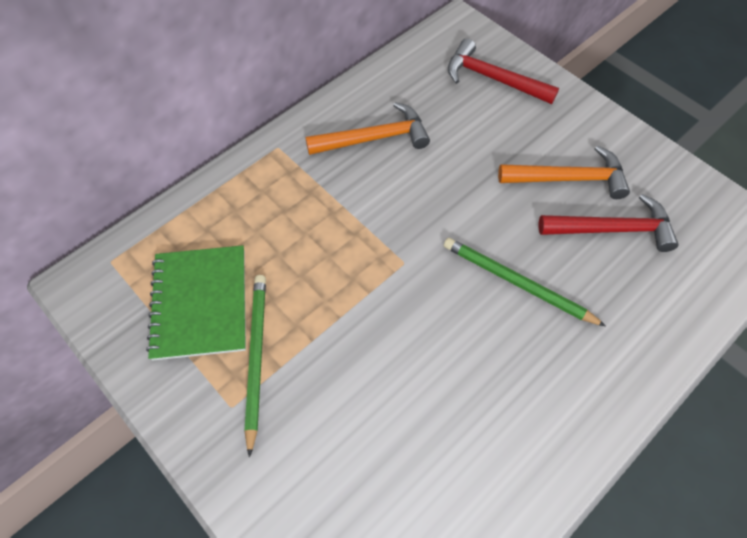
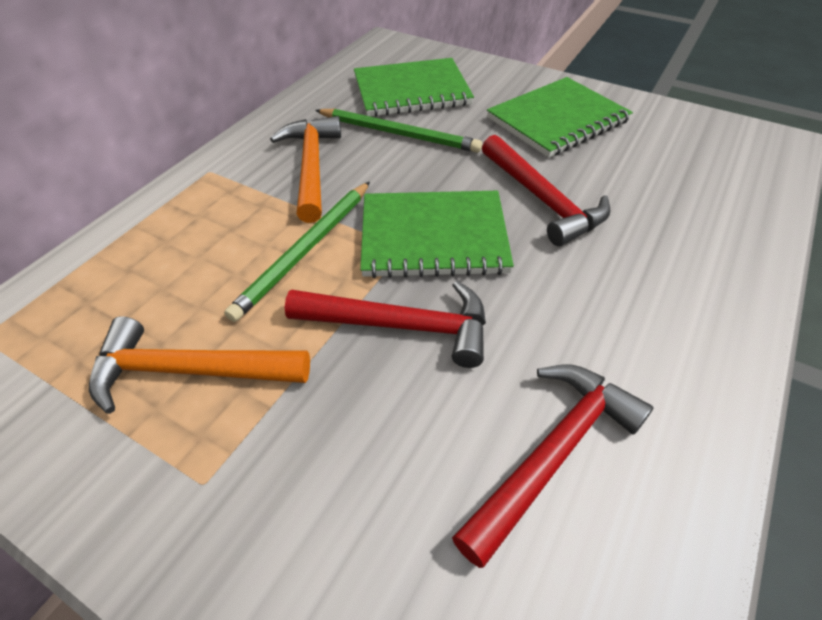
green notebook: [146,245,246,361] = 1 -> [354,58,474,117] [360,191,514,278] [487,77,633,158] = 3
red hammer: [448,38,559,104] [538,194,679,252] = 2 -> [285,281,486,368] [452,364,654,568] [482,135,611,246] = 3

